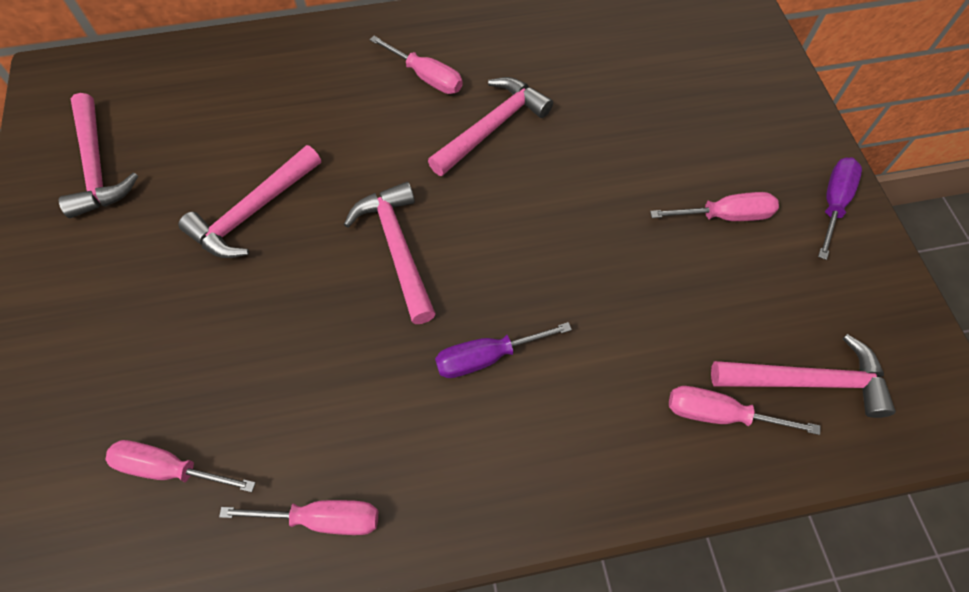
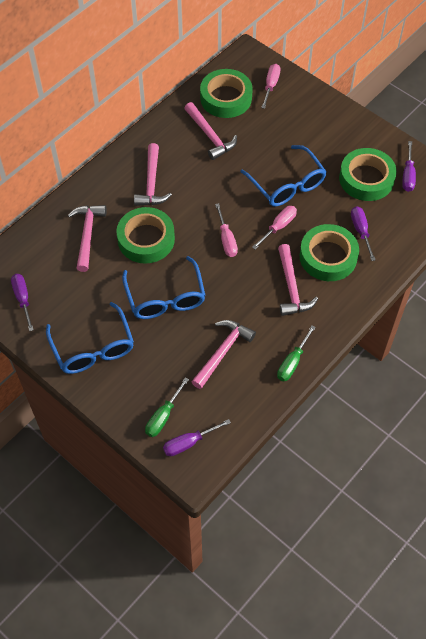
blue glasses: none = 0 -> [46,302,134,374] [122,256,206,319] [240,145,327,207] = 3
green screwdriver: none = 0 -> [145,377,189,437] [277,325,316,382] = 2
green tape: none = 0 -> [116,207,175,263] [200,69,253,118] [300,224,359,281] [339,148,397,201] = 4
pink screwdriver: [106,440,256,492] [219,500,378,535] [370,36,463,94] [650,192,779,221] [669,386,820,435] = 5 -> [215,203,238,257] [252,206,297,249] [261,64,281,109] = 3
purple screwdriver: [435,322,572,378] [818,157,862,260] = 2 -> [11,274,34,331] [163,419,231,456] [351,206,376,261] [402,141,416,192] = 4

